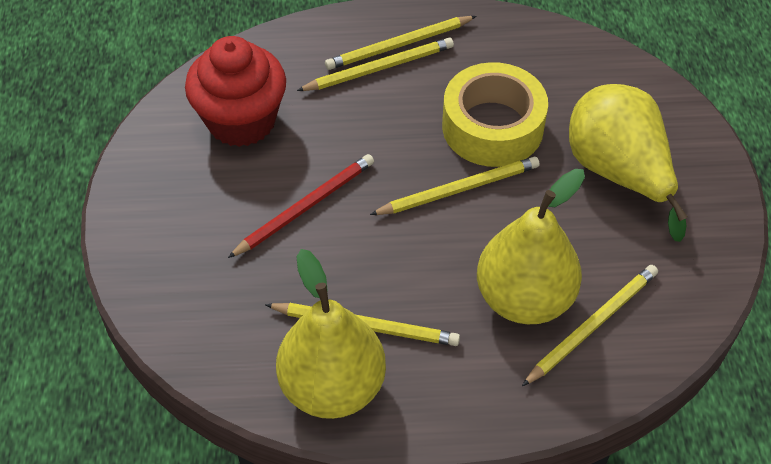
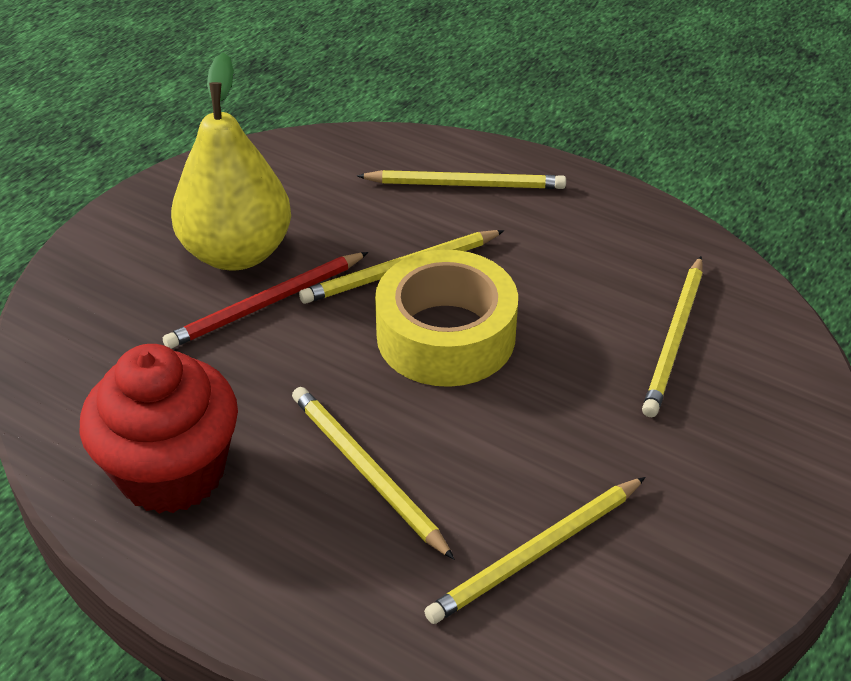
yellow pear: [276,249,386,419] [477,169,585,324] [569,84,688,242] = 3 -> [171,53,291,271] = 1

